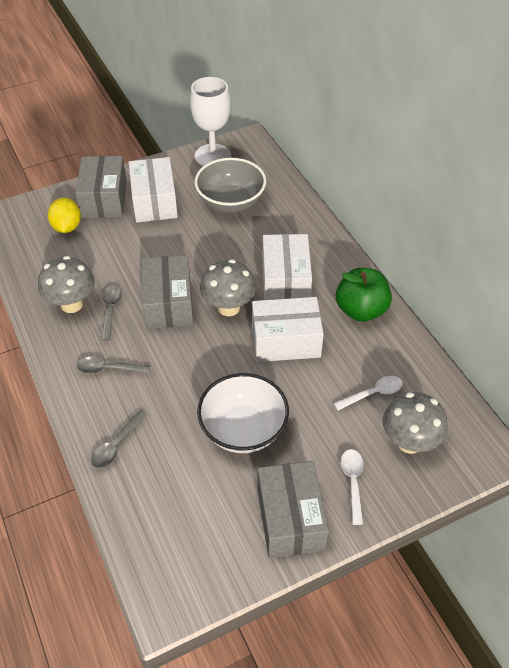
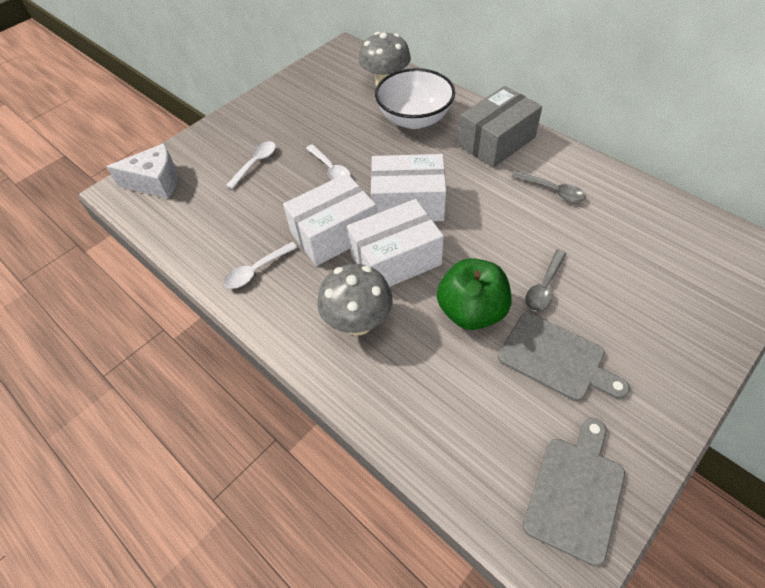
grey bowl: [195,158,266,213] = 1 -> none = 0
grey box: [75,156,127,218] [142,255,193,329] [258,461,329,558] = 3 -> [458,86,542,168] = 1
grey cutting board: none = 0 -> [498,313,630,401] [523,418,625,566] = 2
grey mushroom: [38,256,95,313] [200,259,256,316] [383,392,448,454] = 3 -> [317,264,393,335] [359,32,411,87] = 2
grey spoon: [77,357,150,373] [91,410,147,468] [101,285,122,341] = 3 -> [511,171,586,202] [525,249,566,311] = 2
white cheese: none = 0 -> [106,143,177,199] = 1
white goblet: [190,77,231,166] = 1 -> none = 0
white spoon: [334,376,403,411] [341,449,364,525] = 2 -> [224,242,297,289] [226,141,276,189] [306,144,351,180] = 3
yellow lemon: [48,198,81,233] = 1 -> none = 0

